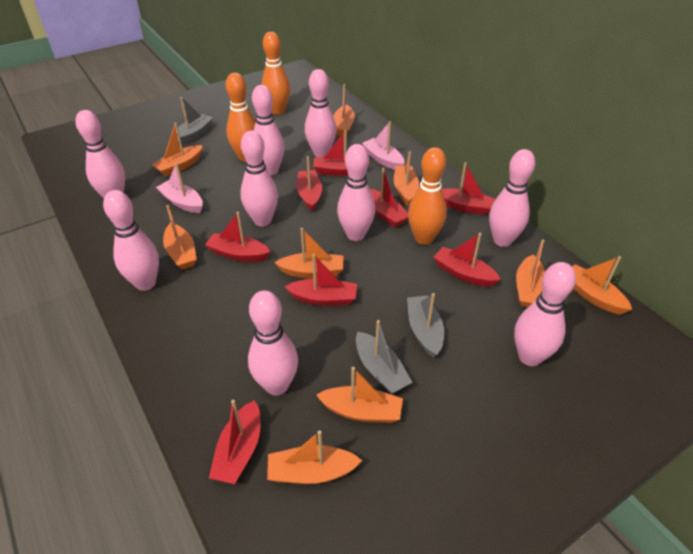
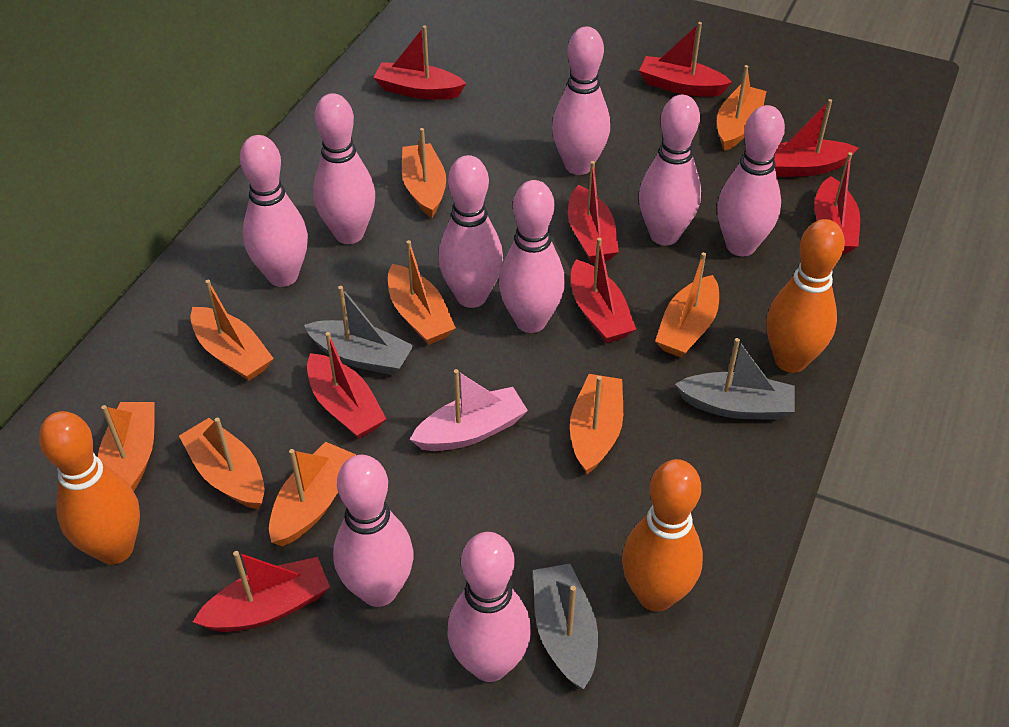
pink boat: [156,162,203,213] [362,121,405,170] = 2 -> [410,369,528,451] = 1

